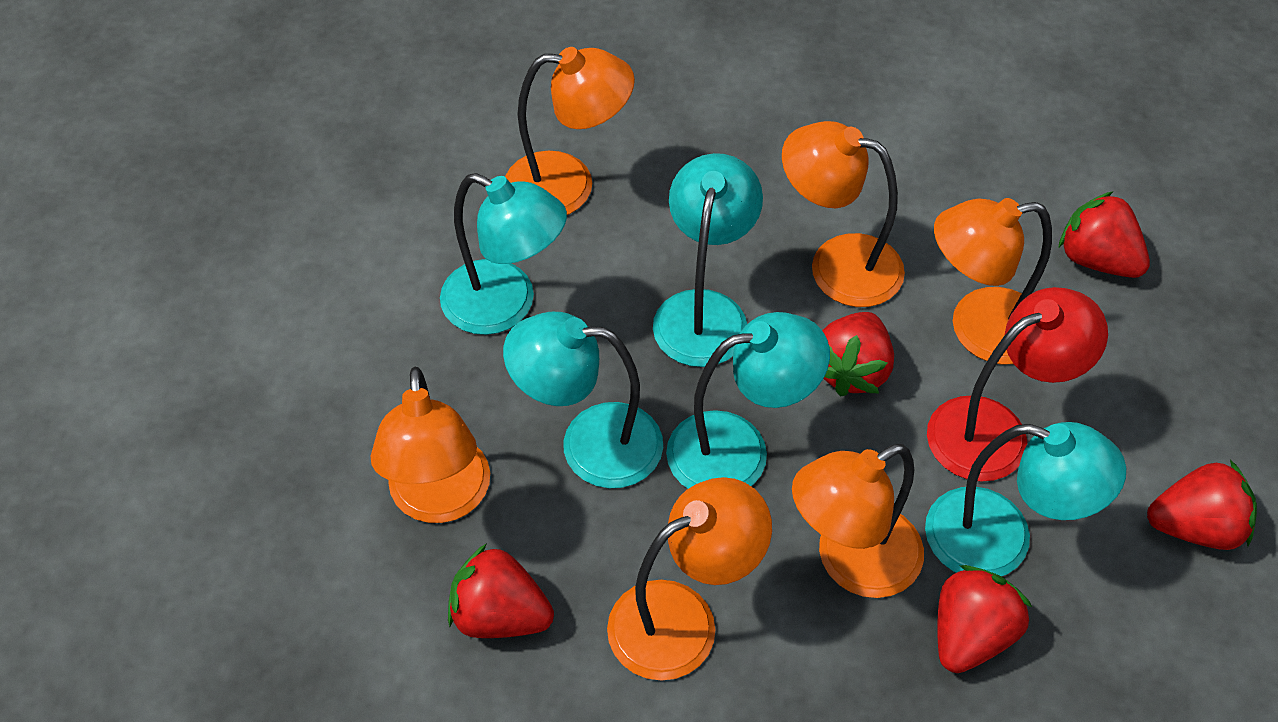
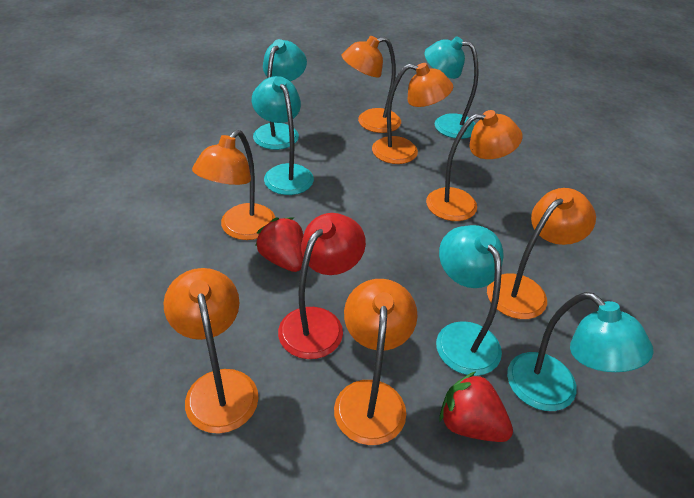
orange lamp: [370,367,490,523] [505,47,635,215] [607,477,772,681] [782,121,905,307] [792,444,924,598] [934,198,1052,365] = 6 -> [163,268,258,434] [192,130,276,240] [334,279,418,445] [342,36,401,133] [372,63,453,164] [426,110,522,221] [487,188,596,319] = 7
red strawberry: [448,543,554,638] [822,312,894,397] [937,565,1032,673] [1058,191,1150,278] [1147,460,1257,550] = 5 -> [255,217,303,272] [439,372,513,442] = 2

